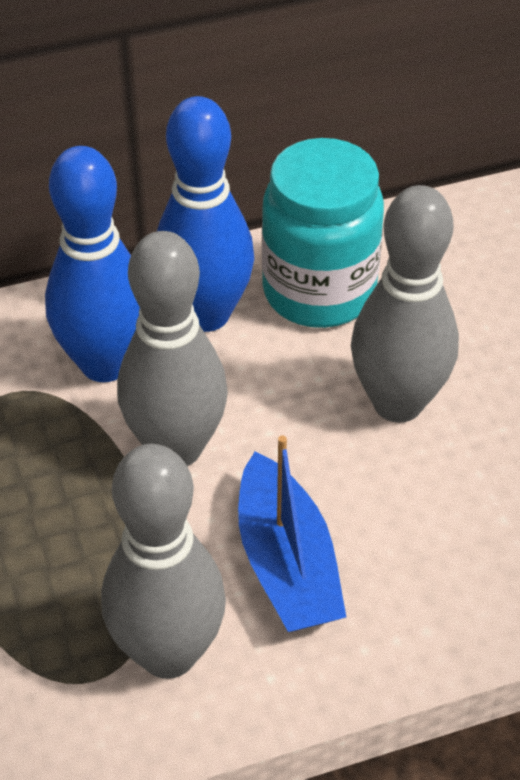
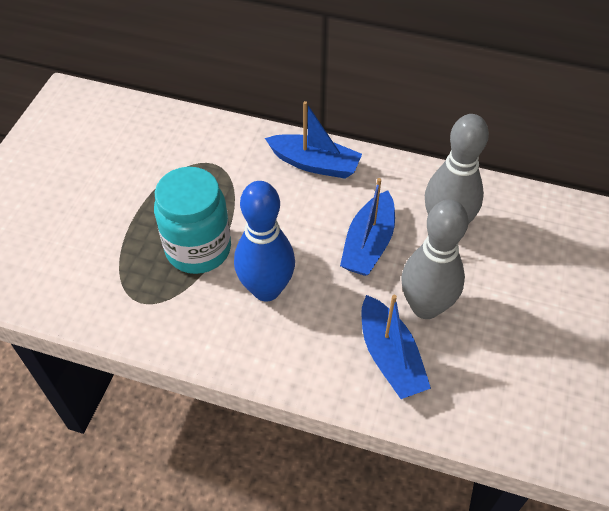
blue boat: [238,435,346,632] = 1 -> [265,101,362,179] [340,178,395,276] [361,295,431,399] = 3
blue bowling pin: [45,146,140,382] [157,96,254,332] = 2 -> [234,181,295,301] = 1
grey bowling pin: [101,444,226,679] [117,231,228,466] [351,185,459,423] = 3 -> [401,199,469,319] [425,114,489,224] = 2

